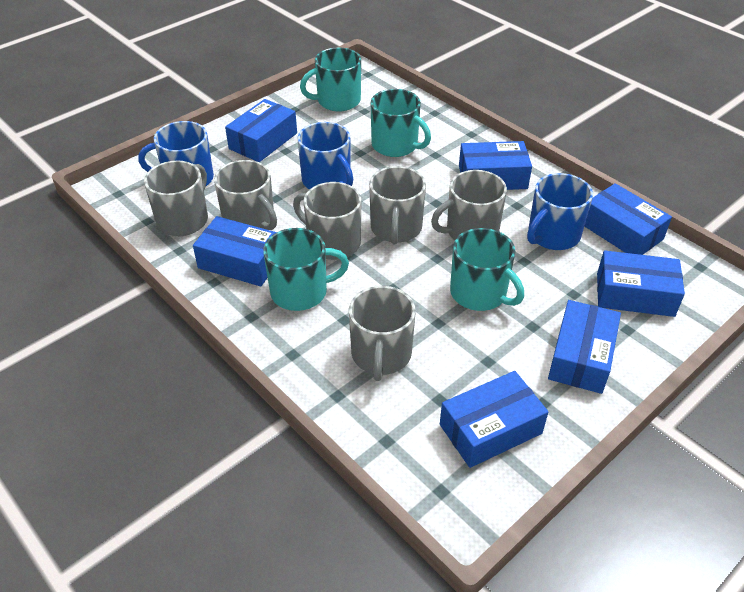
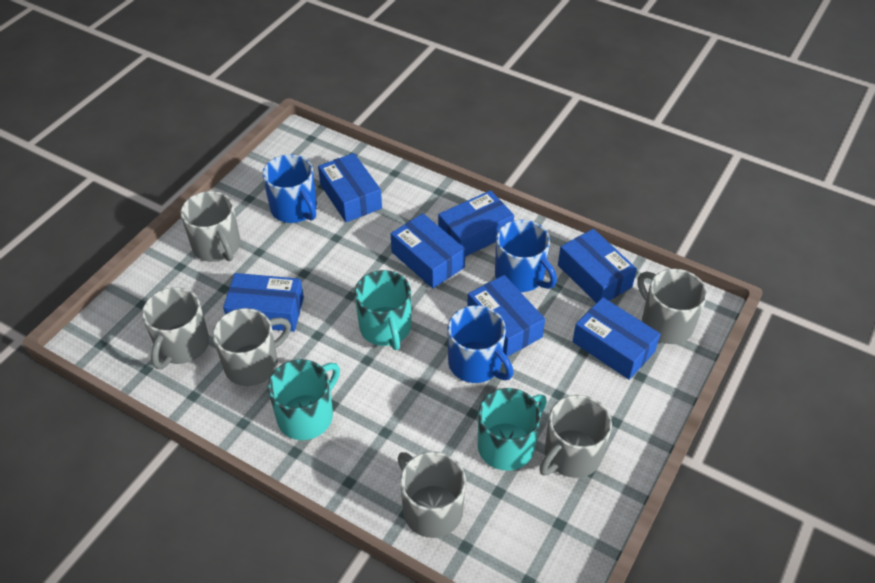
turquoise mug: [263,228,349,311] [300,48,361,112] [371,89,431,157] [450,228,524,311] = 4 -> [268,359,340,440] [355,270,411,350] [478,388,547,471] = 3

